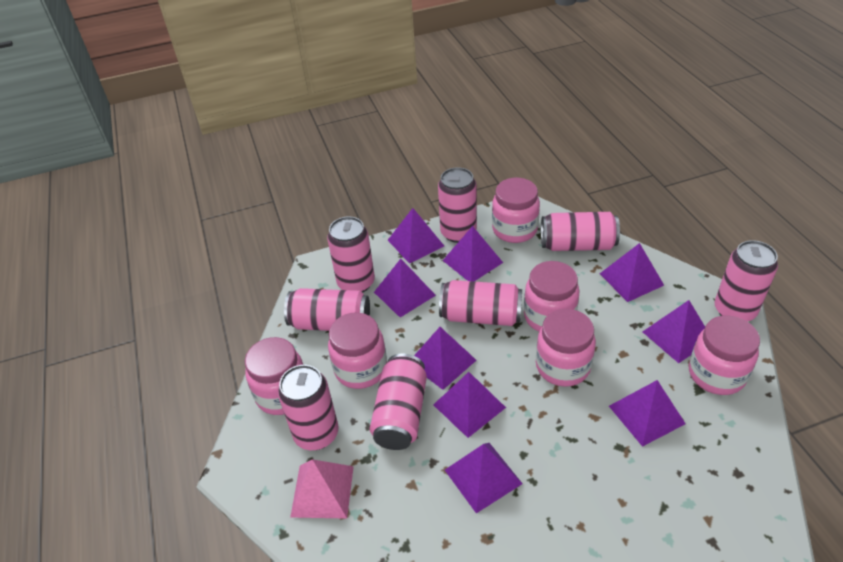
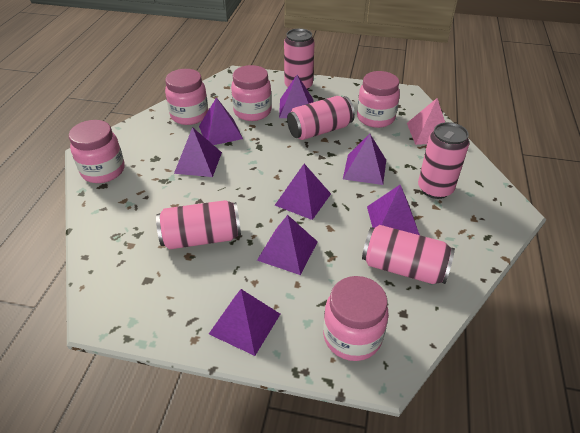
pink can: [278,365,338,450] [284,288,370,331] [327,216,375,293] [370,353,427,450] [438,167,477,243] [439,280,522,326] [541,212,620,251] [715,240,778,321] = 8 -> [156,200,241,249] [284,28,315,90] [287,96,355,140] [362,225,455,284] [418,122,469,199] = 5
pink jar: [245,337,303,415] [328,313,387,389] [492,178,540,243] [524,261,579,332] [536,309,596,387] [689,315,760,395] = 6 -> [69,120,125,183] [165,69,208,125] [231,65,272,121] [323,276,389,361] [357,71,400,128] = 5
purple pyramid: [374,259,436,317] [388,208,444,264] [414,327,476,390] [433,372,506,438] [443,226,503,281] [445,443,522,513] [600,243,664,302] [609,380,686,447] [643,300,705,363] = 9 -> [174,127,222,177] [199,97,243,145] [209,289,280,356] [257,215,317,275] [275,164,331,220] [279,75,314,118] [343,134,386,185] [367,185,420,235] = 8

